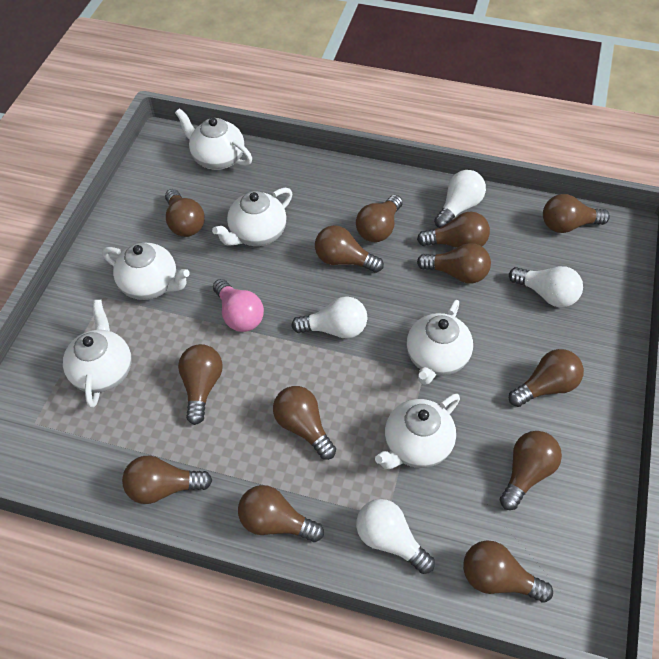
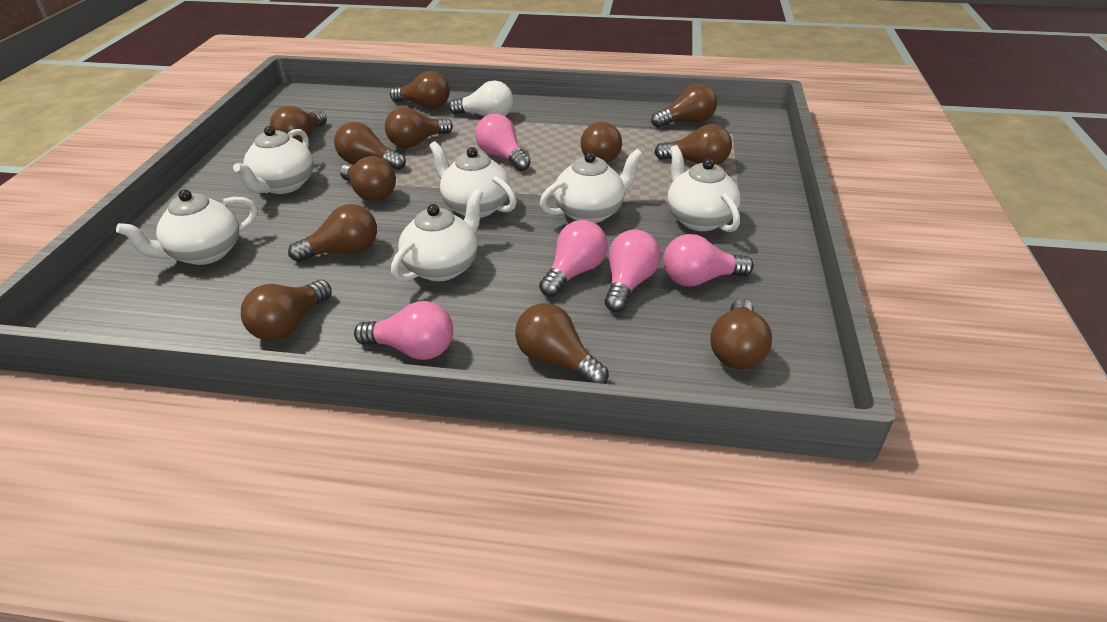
brown light bulb: [122,456,212,504] [165,189,205,237] [178,344,223,425] [238,485,324,542] [273,386,336,460] [315,225,384,273] [356,195,403,242] [417,212,490,248] [417,243,491,283] [463,540,553,603] [500,431,562,510] [509,349,584,407] [543,194,610,233] = 13 -> [241,280,332,341] [270,106,327,143] [288,204,377,262] [334,122,406,170] [340,156,396,201] [385,107,453,148] [390,71,450,109] [515,303,609,384] [581,122,622,163] [651,83,717,128] [654,124,732,165] [711,299,772,369] = 12
pink light bulb: [213,279,264,332] = 1 -> [354,301,453,360] [475,114,531,171] [539,220,608,297] [605,229,661,312] [663,234,754,287] = 5
white light bulb: [291,296,367,339] [356,499,435,574] [434,170,486,228] [509,266,583,307] = 4 -> [449,81,513,116] = 1

